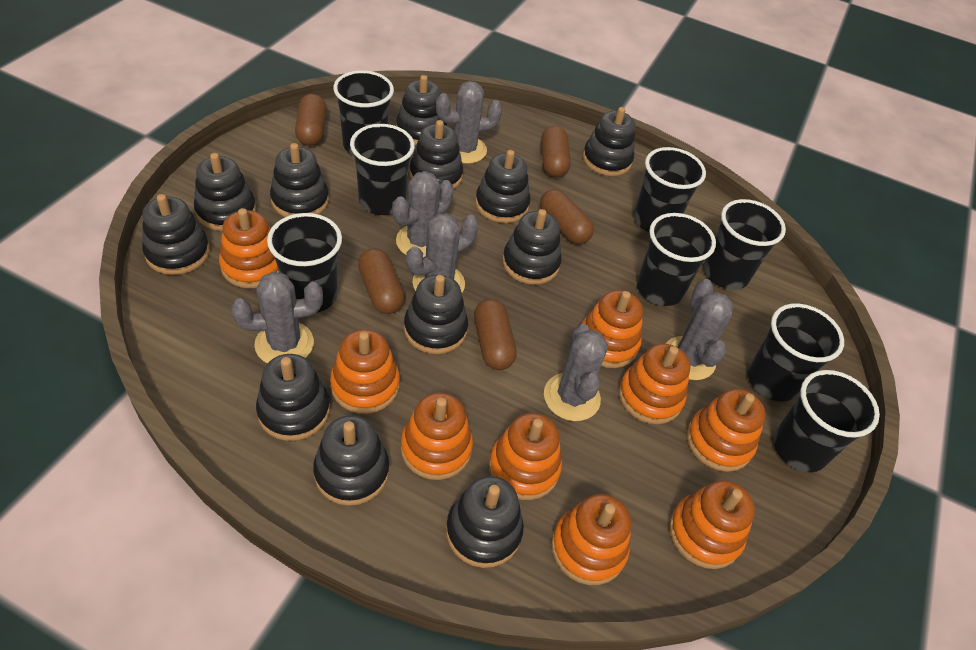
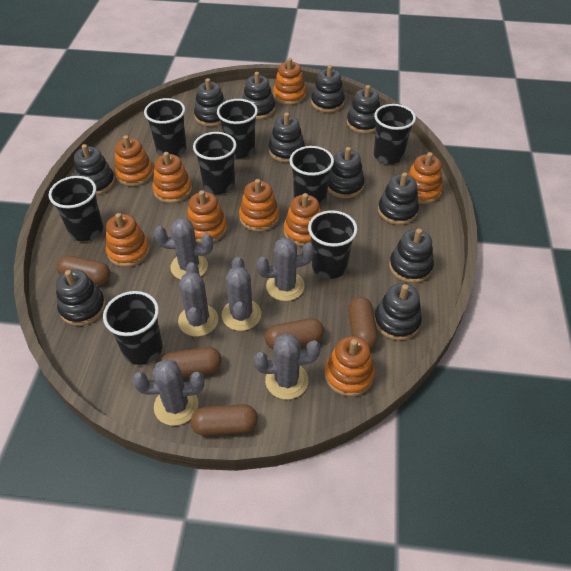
black stacking toy: [142,194,210,275] [194,153,256,231] [256,354,330,441] [270,143,329,217] [313,415,389,506] [396,75,447,145] [404,275,468,354] [409,120,463,189] [446,476,524,568] [475,150,531,223] [502,209,562,285] [583,107,635,176] = 12 -> [56,269,106,326] [74,144,115,195] [194,78,225,126] [243,72,275,120] [269,113,305,162] [311,65,345,113] [328,147,365,198] [347,85,380,134] [374,283,422,340] [378,172,419,225] [389,229,434,283] = 11

